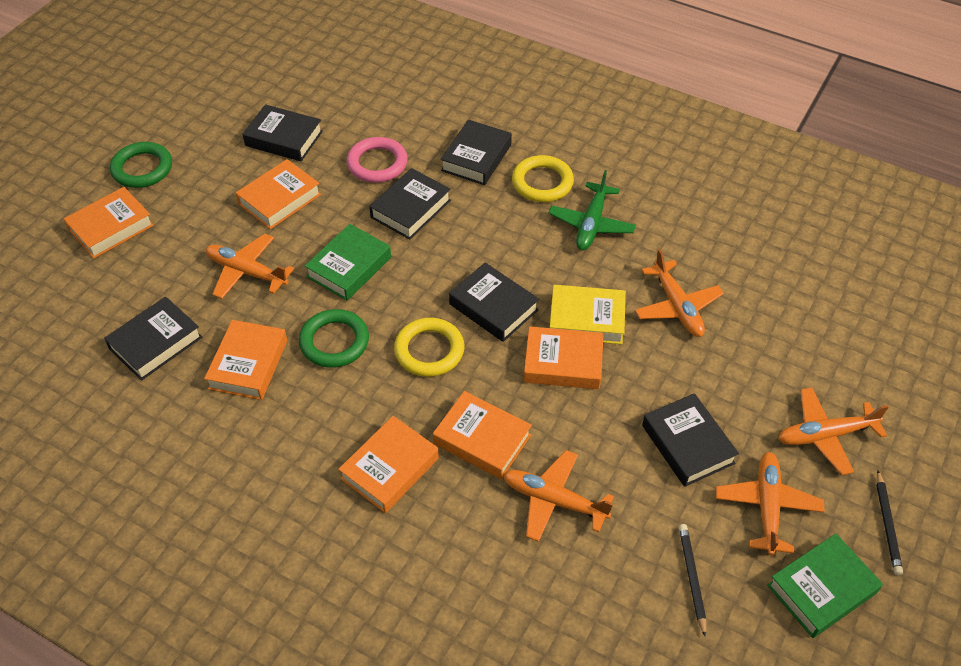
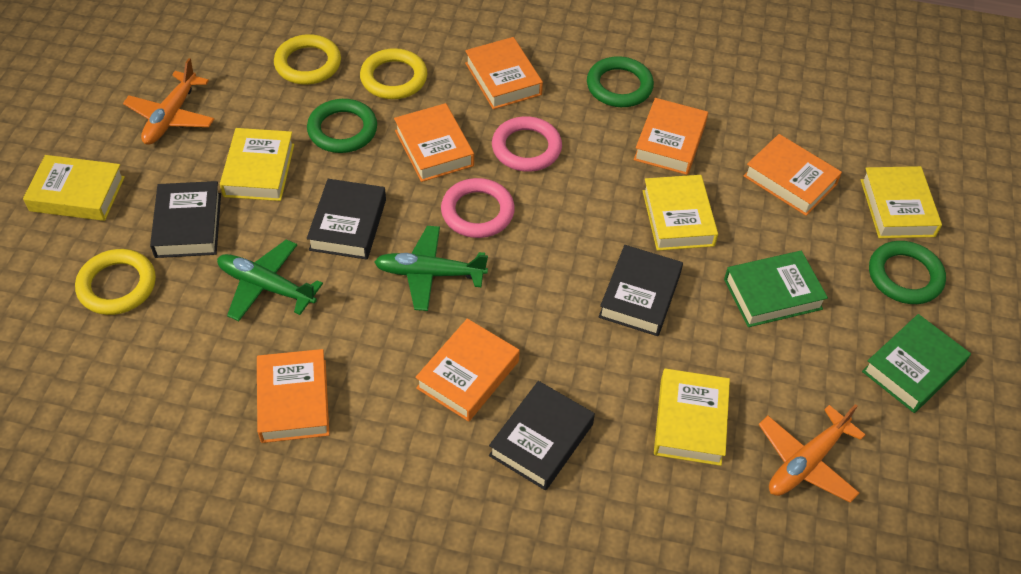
black book: [104,297,202,381] [243,104,323,161] [369,168,451,240] [440,120,512,185] [449,262,539,342] [642,393,739,487] = 6 -> [150,181,221,258] [307,179,386,260] [489,381,595,490] [599,245,683,336] = 4
black pencil: [679,524,706,637] [876,470,903,575] = 2 -> none = 0
green plane: [548,170,636,250] = 1 -> [217,239,323,321] [374,226,488,311] = 2
green ring: [110,142,172,188] [299,309,369,368] = 2 -> [307,99,377,153] [587,56,654,107] [869,241,946,304] = 3
orange plane: [206,234,294,299] [503,450,614,542] [635,249,724,337] [716,452,825,556] [778,388,889,475] = 5 -> [123,58,214,145] [759,404,866,503] = 2
pink ring: [347,137,408,183] = 1 -> [441,178,515,238] [492,116,562,172] = 2
yellow book: [550,285,626,344] = 1 -> [23,155,125,221] [220,128,294,201] [643,175,718,251] [654,368,730,466] [861,166,942,238] = 5
yellow ring: [394,318,464,377] [512,155,574,202] = 2 -> [75,249,156,315] [274,34,341,85] [360,48,427,99] = 3

